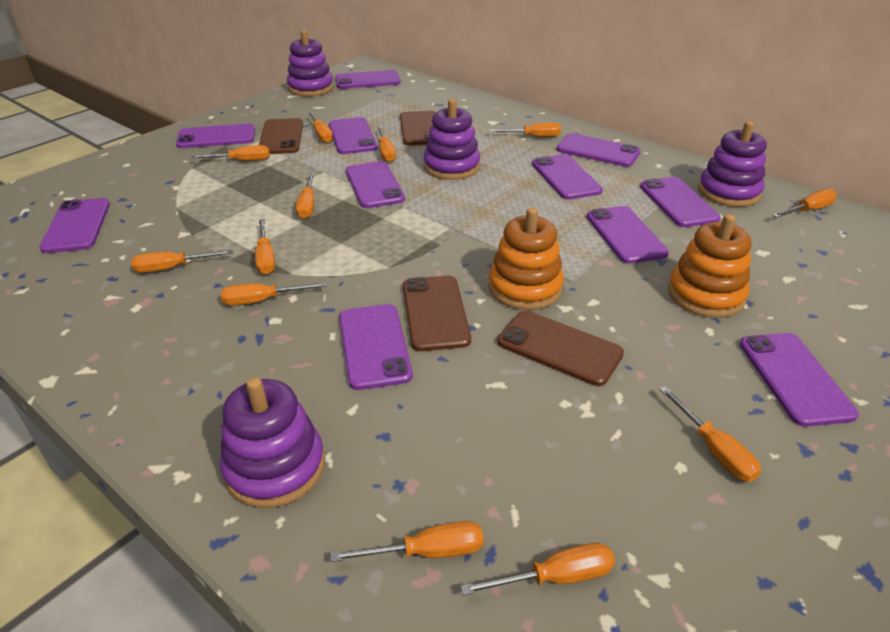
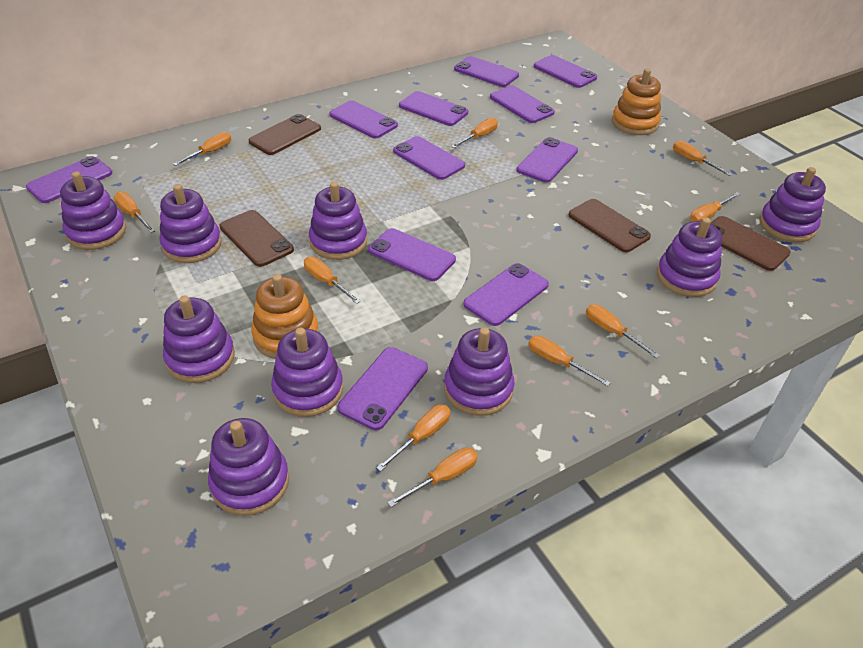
orange screwdriver: [131,250,233,273] [191,145,270,161] [221,282,326,306] [255,219,275,274] [296,173,315,219] [307,111,333,143] [330,521,484,562] [377,126,396,162] [460,543,615,596] [490,123,561,137] [659,386,761,482] [773,189,837,218] = 12 -> [114,192,155,233] [173,132,231,166] [304,257,361,304] [376,405,451,472] [387,447,478,507] [451,118,498,148] [528,336,611,386] [586,304,660,358] [673,140,732,176] [690,192,741,222] = 10
purple stacking toy: [220,377,325,508] [287,30,334,96] [423,99,480,180] [698,121,767,207] = 4 -> [60,171,126,250] [159,184,222,263] [163,295,235,383] [208,418,289,516] [271,328,343,417] [309,182,367,260] [444,327,515,416] [657,217,722,297] [760,167,826,242] = 9

